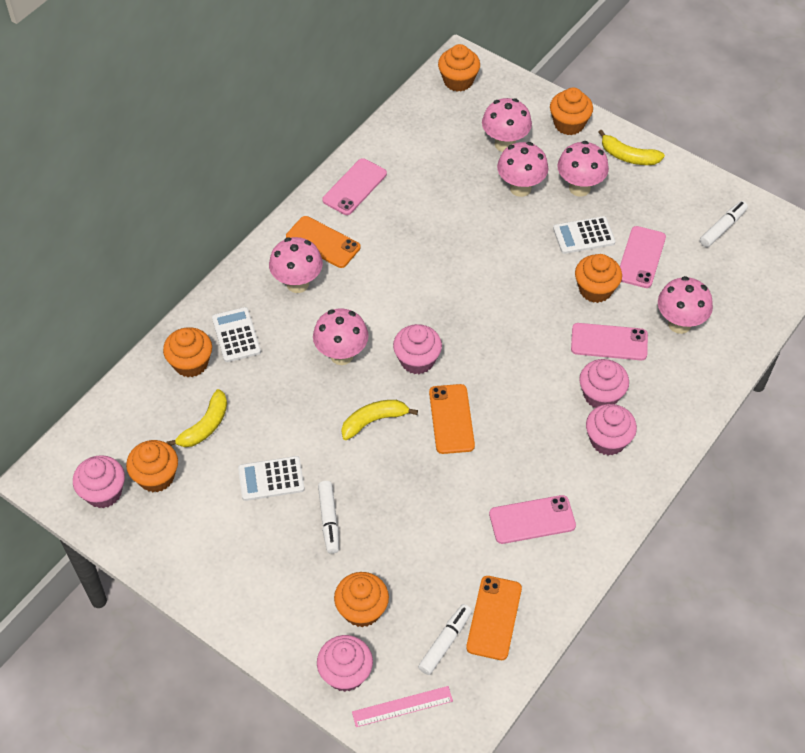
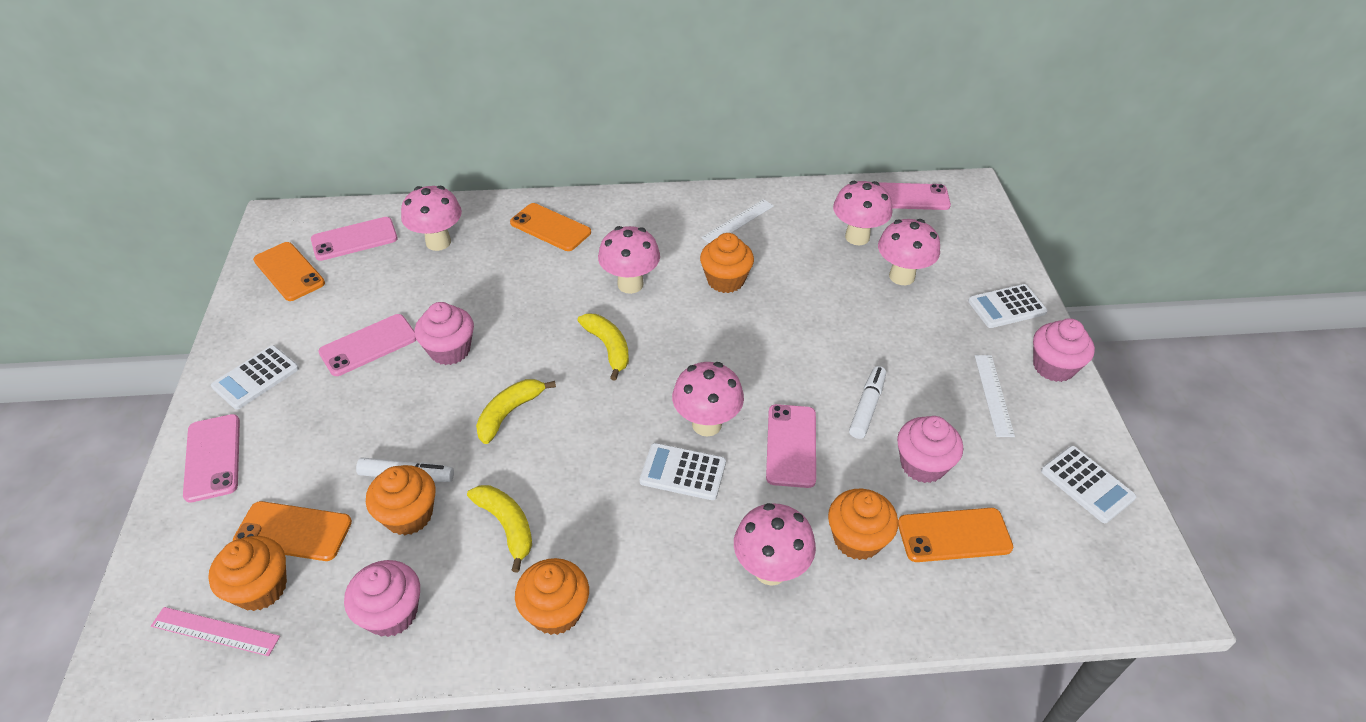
orange cupcake: [126,440,178,492] [163,327,212,377] [334,572,389,627] [438,44,480,91] [550,88,593,135] [575,254,622,303] = 6 -> [208,536,287,611] [366,465,436,535] [515,558,589,635] [700,233,754,293] [828,489,898,560] = 5
orange phone: [286,216,360,268] [429,384,475,454] [466,576,522,660] = 3 -> [233,501,352,561] [253,242,325,301] [510,203,591,251] [898,508,1013,562] = 4
pink cupcake: [73,455,125,508] [317,635,373,692] [393,324,442,374] [579,359,629,408] [586,404,637,456] = 5 -> [344,560,420,637] [415,302,474,365] [897,416,963,483] [1033,318,1095,382] = 4
pink phone: [322,158,387,215] [489,495,576,544] [571,323,648,360] [620,226,666,288] = 4 -> [183,414,240,503] [311,217,398,261] [318,314,416,376] [766,404,816,488] [878,182,951,210] = 5
white calculator: [212,307,261,362] [238,456,305,501] [553,216,615,254] = 3 -> [211,345,299,410] [640,443,726,500] [968,284,1048,328] [1041,446,1136,523] = 4
white marker: [318,481,339,554] [418,604,472,675] [700,201,748,247] = 3 -> [356,457,454,482] [849,366,886,439] = 2
white ruler: none = 0 -> [702,199,774,243] [975,355,1015,437] = 2

